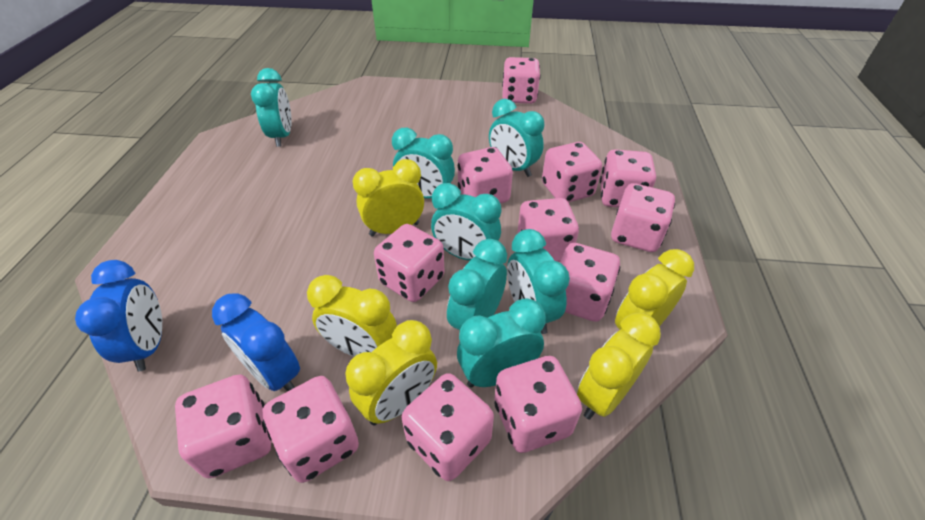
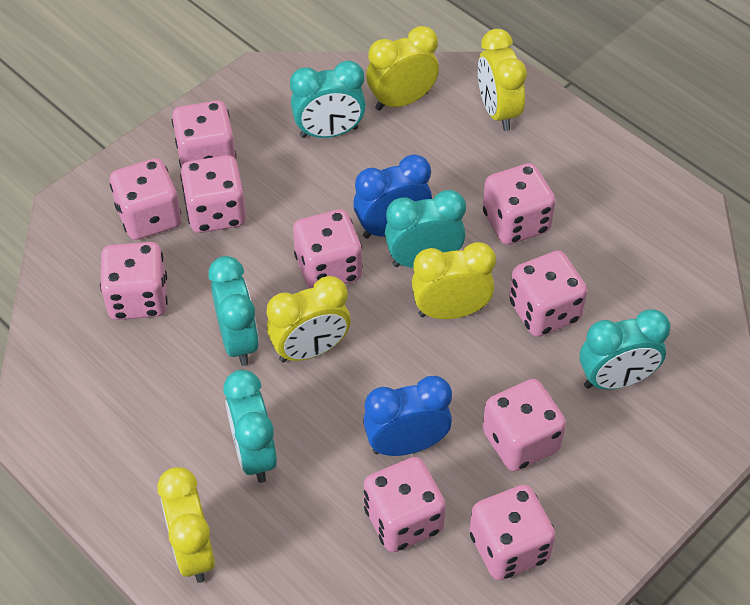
pink dice: [175,374,271,478] [262,376,359,483] [374,224,445,302] [402,373,494,481] [458,147,513,204] [494,356,582,453] [502,57,540,104] [517,198,579,262] [542,142,602,202] [560,243,620,322] [600,149,656,208] [611,183,675,252] = 12 -> [100,242,168,320] [110,158,181,240] [172,101,237,169] [180,155,246,233] [293,209,363,288] [364,457,446,552] [469,485,556,580] [482,163,556,245] [482,379,566,472] [509,251,588,337] = 10
turquoise clock: [251,68,292,147] [392,128,455,198] [431,183,501,261] [447,239,507,330] [457,298,546,388] [489,99,544,177] [507,229,570,334] = 7 -> [208,256,259,366] [224,370,277,483] [290,60,366,138] [385,190,466,268] [579,309,670,390] = 5

